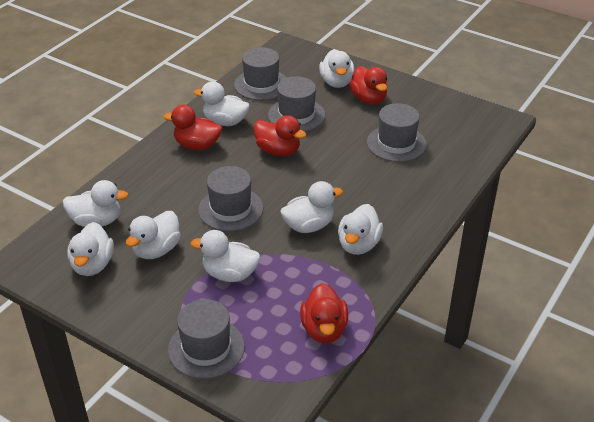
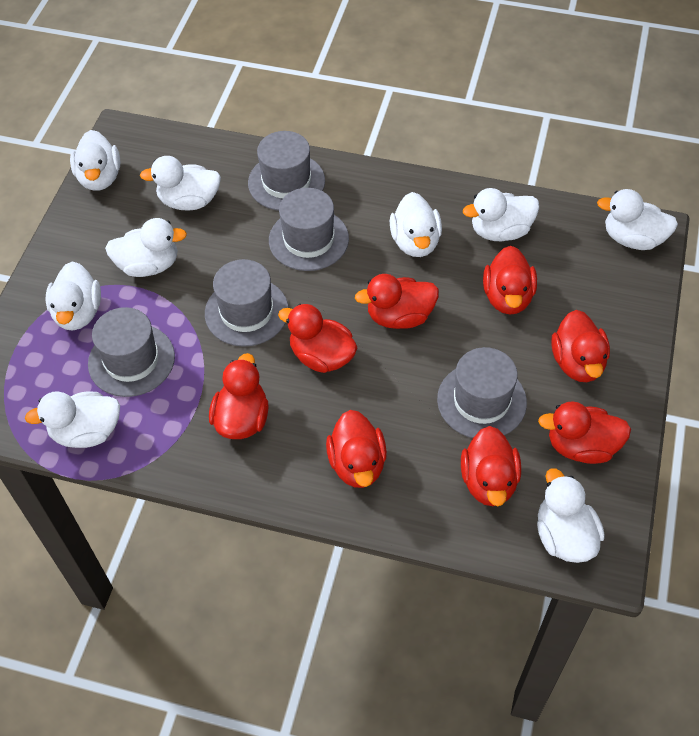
red duck: [163,105,222,150] [253,115,307,156] [300,283,348,343] [349,66,387,105] = 4 -> [209,353,268,439] [278,304,358,373] [326,410,387,488] [355,274,439,329] [461,426,521,506] [483,246,537,315] [538,401,631,464] [551,310,610,382] = 8
white duck: [63,180,128,227] [67,222,114,276] [126,211,181,259] [190,230,260,282] [194,81,250,126] [280,181,343,233] [319,49,355,88] [338,204,383,255] = 8 -> [25,391,120,448] [46,262,101,331] [70,130,120,191] [105,218,187,277] [140,156,221,210] [390,192,442,257] [463,188,539,241] [537,468,605,563] [597,189,678,250] = 9

